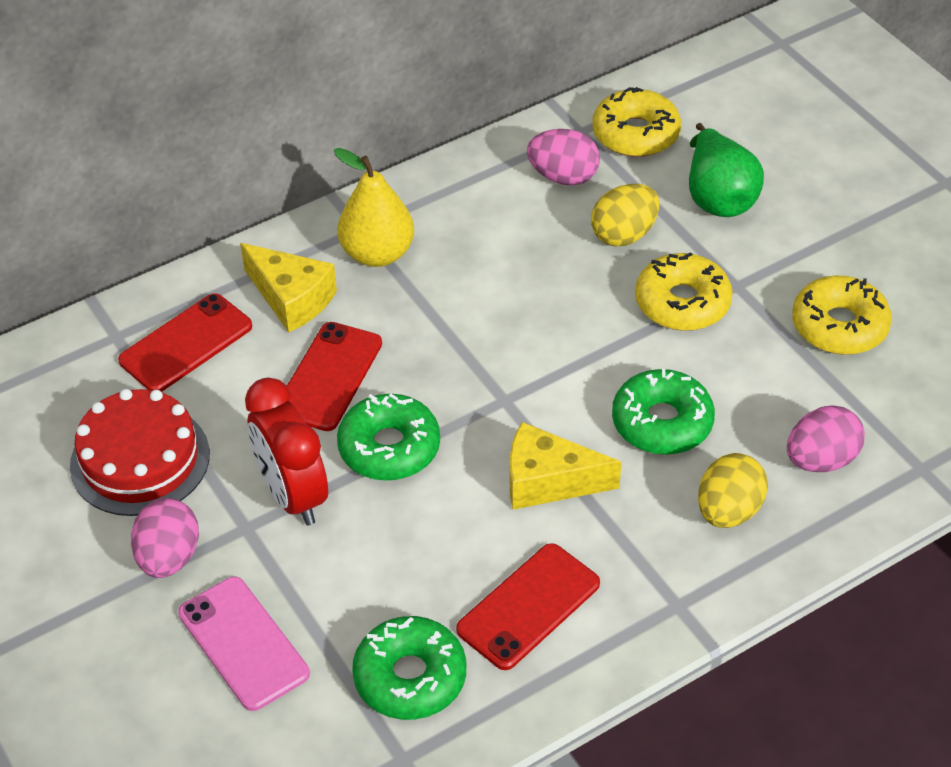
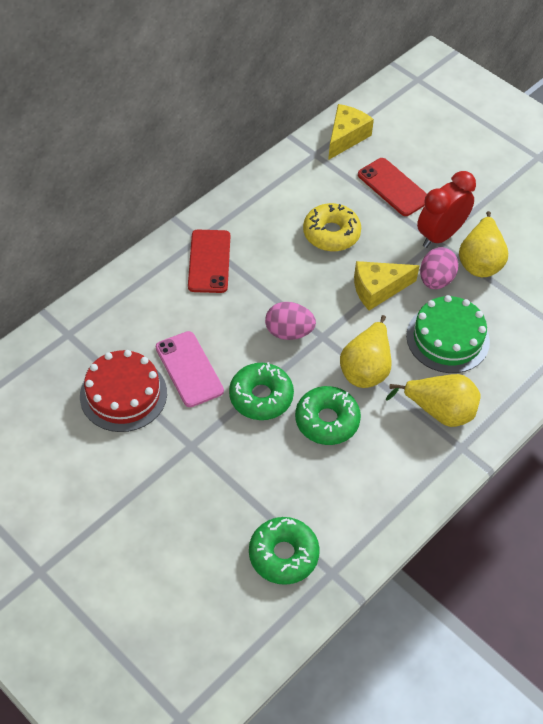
green cake: none = 0 -> [406,295,490,373] = 1
green pear: [689,123,764,217] = 1 -> none = 0
pink egg: [131,498,199,578] [527,129,600,185] [787,405,865,472] = 3 -> [265,302,316,340] [420,247,459,289] = 2
red phone: [118,293,252,392] [287,322,382,431] [456,543,600,670] = 3 -> [188,230,230,293] [358,158,427,216] = 2
yellow donut: [593,87,681,157] [635,252,733,331] [792,275,892,355] = 3 -> [303,203,361,251] = 1
yellow egg: [591,184,660,246] [698,453,768,528] = 2 -> none = 0
yellow pear: [334,148,414,267] = 1 -> [340,315,391,388] [386,374,481,427] [459,211,508,277] = 3

